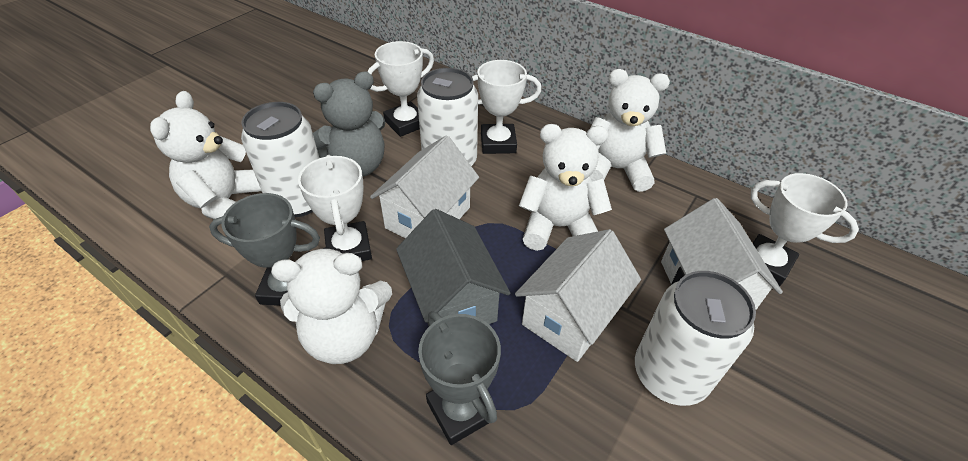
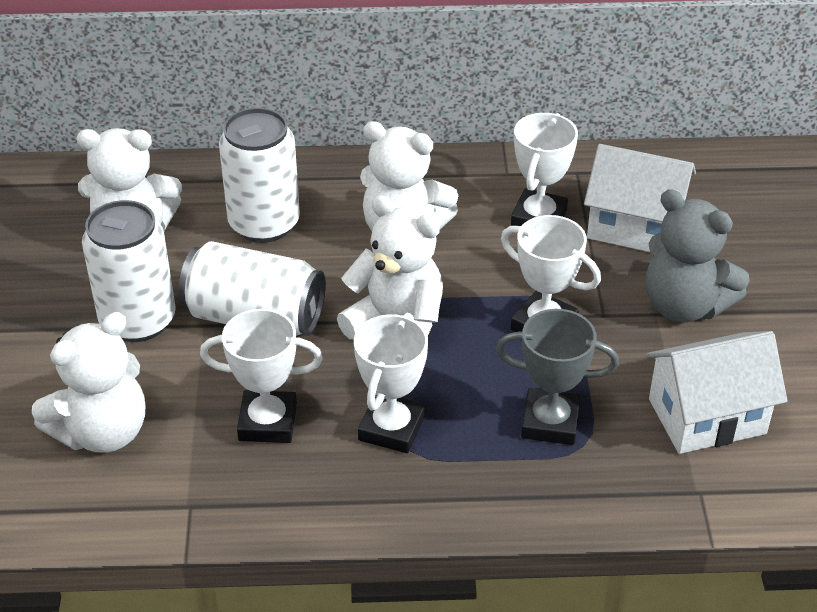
grey house: [396,209,510,326] = 1 -> none = 0
grey trophy: [209,193,320,306] [418,311,501,445] = 2 -> [496,309,619,445] = 1
white house: [370,135,479,238] [515,229,641,362] [661,198,783,309] = 3 -> [584,144,696,252] [646,331,787,454] = 2

